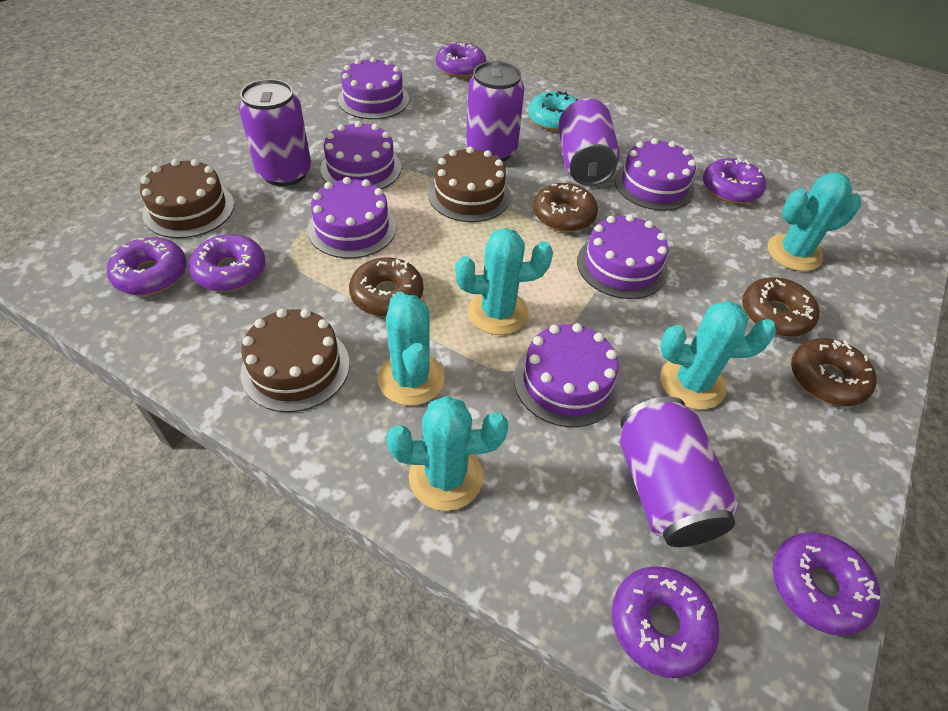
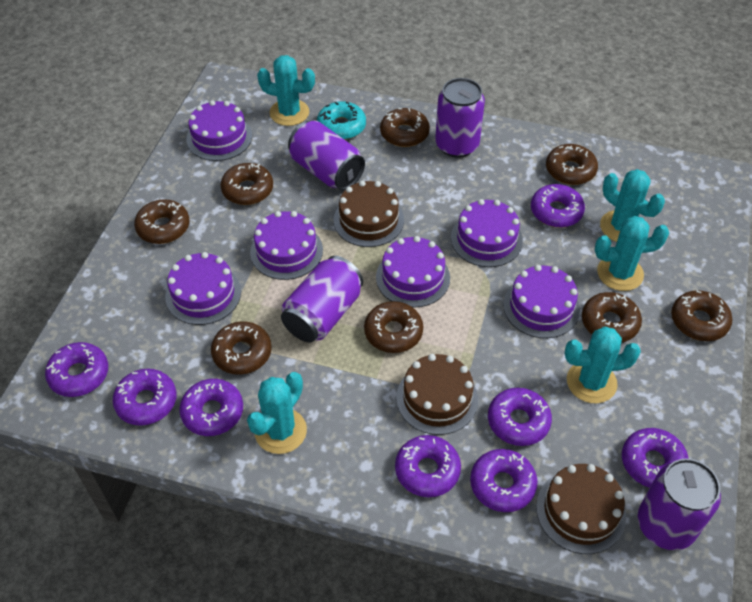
brown donut: [349,257,423,317] [533,183,598,232] [742,277,819,337] [791,338,877,406] = 4 -> [134,199,189,244] [211,321,272,375] [221,163,273,205] [364,301,423,353] [380,108,430,147] [546,144,598,185] [582,292,642,342] [671,290,732,341] = 8
purple donut: [107,237,187,295] [189,234,265,291] [436,42,486,78] [612,566,719,678] [703,158,766,204] [773,532,881,636] = 6 -> [45,342,108,397] [113,369,177,426] [179,379,243,436] [395,435,461,497] [470,449,537,512] [488,388,552,446] [531,184,585,228] [622,428,689,488] = 8

